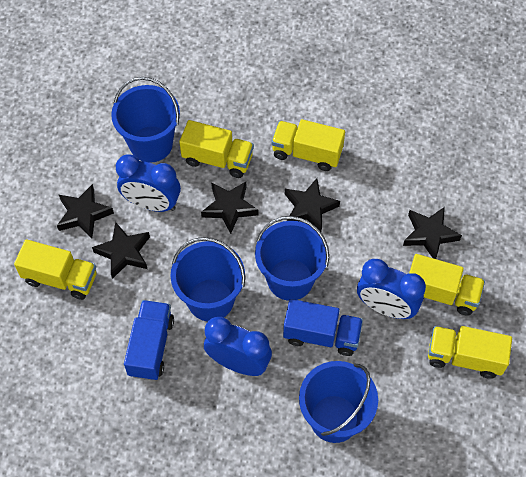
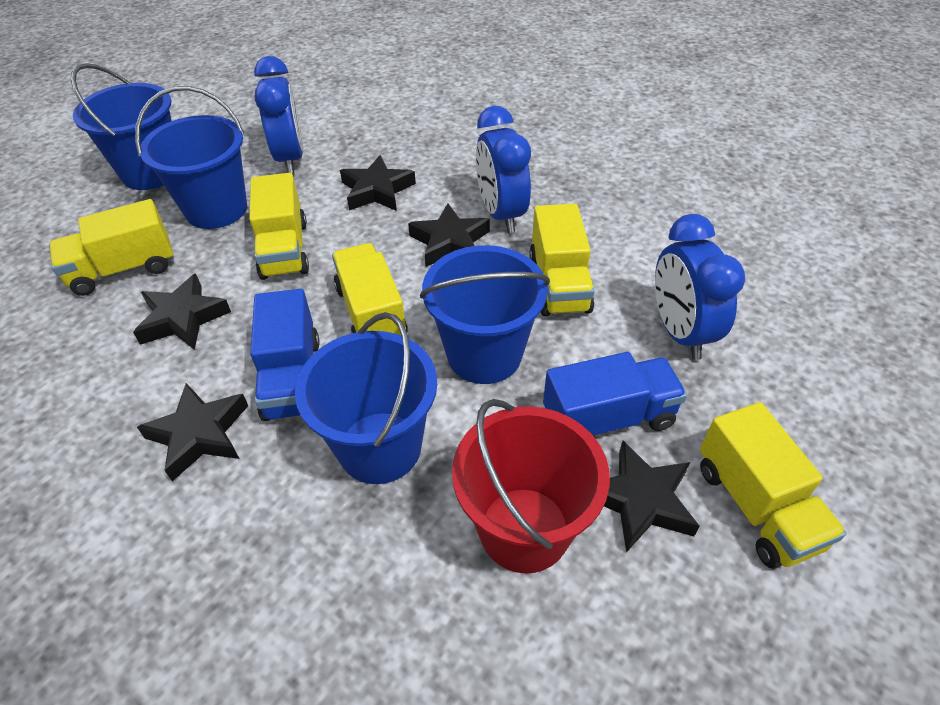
red bucket: none = 0 -> [452,399,610,573] = 1

